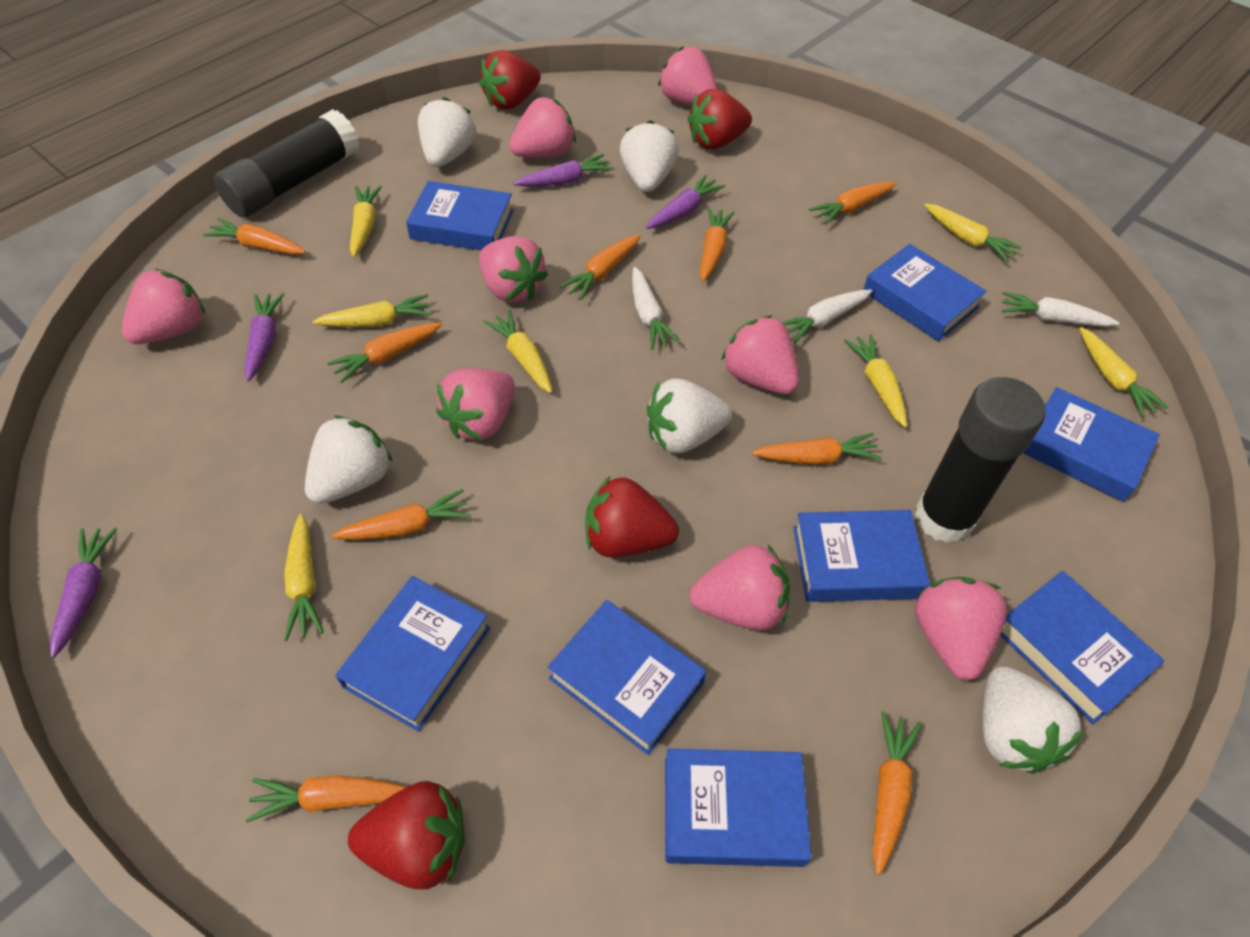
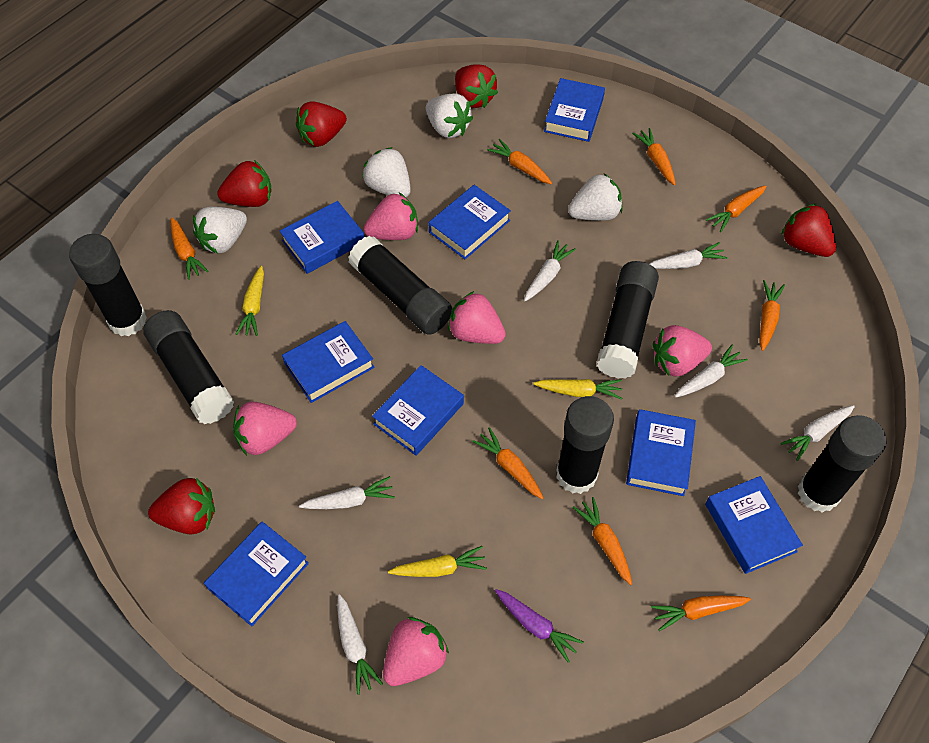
black glue stick: [213,109,360,218] [915,377,1045,543] = 2 -> [69,234,147,336] [143,310,234,424] [348,235,452,335] [556,396,614,494] [597,261,659,379] [798,415,886,513] = 6
orange carrot: [203,218,306,255] [246,775,406,822] [327,323,442,383] [331,489,471,540] [560,234,641,300] [700,208,735,282] [751,433,882,465] [809,182,896,225] [873,711,922,875] = 9 -> [171,217,208,280] [472,427,543,499] [487,139,552,184] [572,497,632,585] [633,128,676,185] [651,595,751,631] [706,185,767,232] [759,280,785,351] = 8
pink strawberry: [122,268,206,344] [436,368,515,440] [479,236,548,303] [509,97,576,158] [658,46,717,106] [690,545,790,630] [722,315,799,394] [915,577,1007,681] = 8 -> [233,401,297,455] [364,192,418,240] [383,617,449,686] [448,291,506,344] [653,325,712,377] = 5
purple carrot: [50,528,117,658] [244,293,284,382] [513,154,613,187] [646,174,725,229] = 4 -> [495,589,584,663] = 1
red strawberry: [348,781,465,889] [479,50,541,110] [586,476,679,557] [687,89,752,150] = 4 -> [148,478,215,535] [217,160,272,207] [296,101,347,147] [455,64,498,108] [781,204,836,257] = 5
white carrot: [632,267,680,350] [782,290,872,344] [1002,291,1119,327] = 3 -> [299,476,395,509] [337,594,383,695] [524,240,576,302] [650,242,728,269] [675,345,748,398] [781,405,855,461] = 6
white strawberry: [305,415,393,504] [418,97,476,167] [620,120,679,192] [647,379,732,454] [982,666,1084,774] = 5 -> [193,207,247,253] [362,147,411,197] [426,93,473,138] [568,173,622,221] = 4
yellow carrot: [284,514,324,641] [313,294,431,327] [350,185,382,257] [483,310,552,393] [844,334,907,428] [924,203,1022,262] [1080,327,1168,417] = 7 -> [235,266,264,336] [388,546,487,577] [533,379,622,400] = 3

